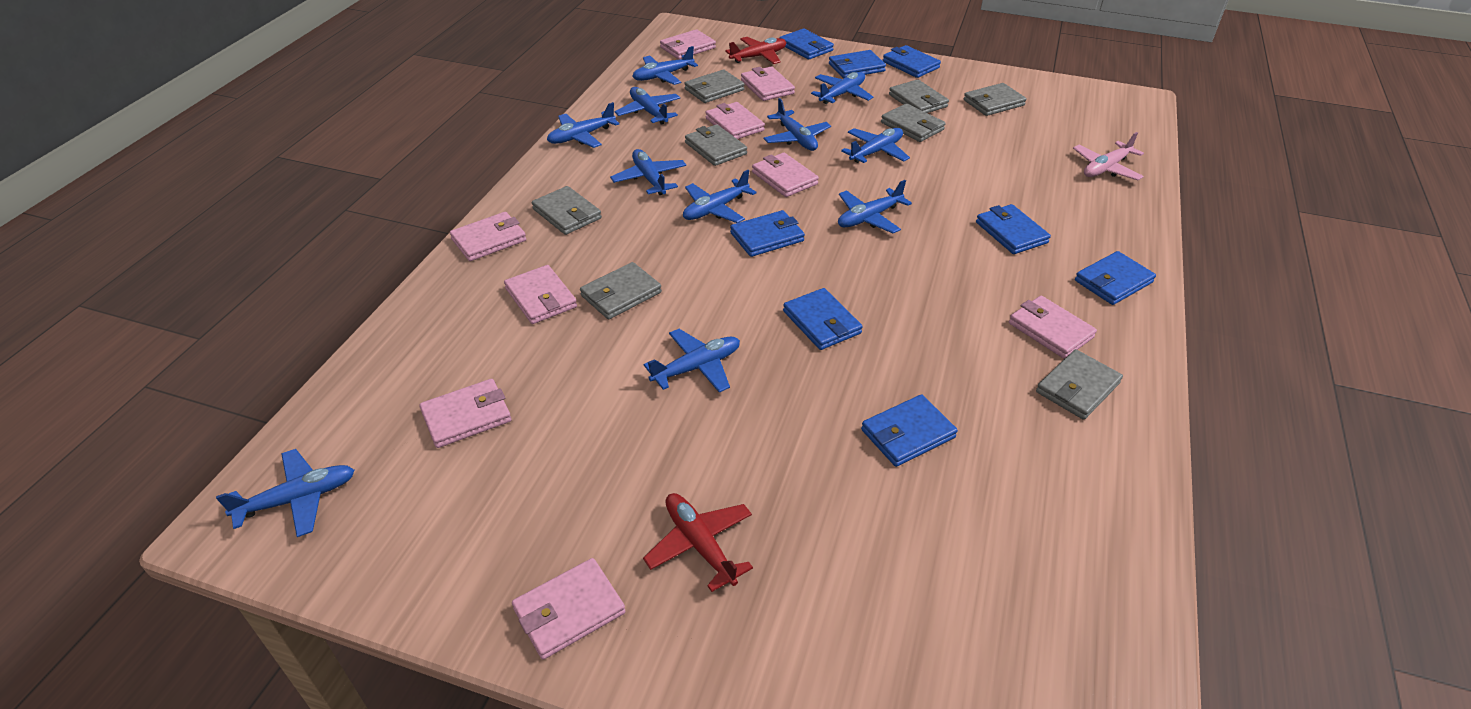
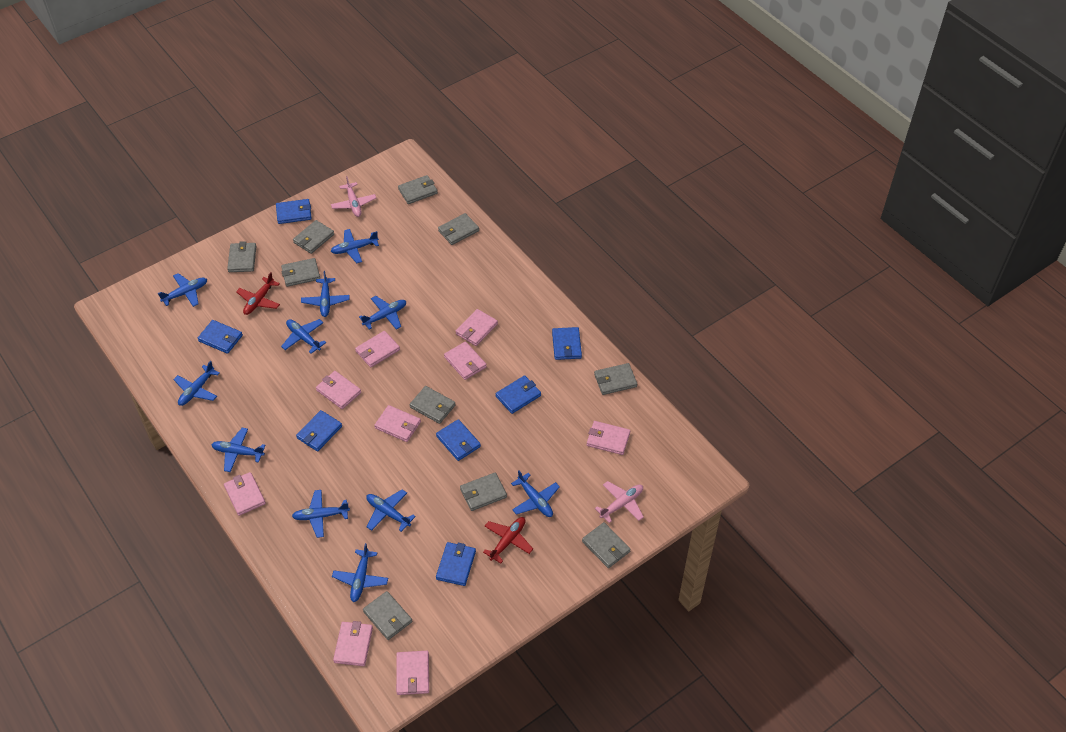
blue wallet: [730,210,805,257] [779,29,834,60] [783,288,863,350] [829,50,886,78] [861,394,958,467] [883,45,941,78] [976,204,1051,254] [1075,251,1156,305] = 8 -> [197,320,243,354] [276,199,312,224] [296,410,342,452] [436,419,481,461] [436,542,476,586] [496,375,541,414] [552,327,582,360] = 7
grey wallet: [532,186,602,235] [580,262,662,319] [684,69,745,103] [685,124,747,166] [881,103,946,142] [889,79,949,113] [963,83,1027,116] [1036,349,1123,420] = 8 -> [227,241,256,272] [281,258,320,287] [293,220,334,254] [363,591,412,640] [398,175,438,204] [409,386,456,424] [438,213,479,245] [460,472,507,511] [582,522,631,568] [594,363,637,395] = 10
pink plane: [1073,132,1144,180] = 1 -> [331,176,376,217] [595,481,644,523] = 2

